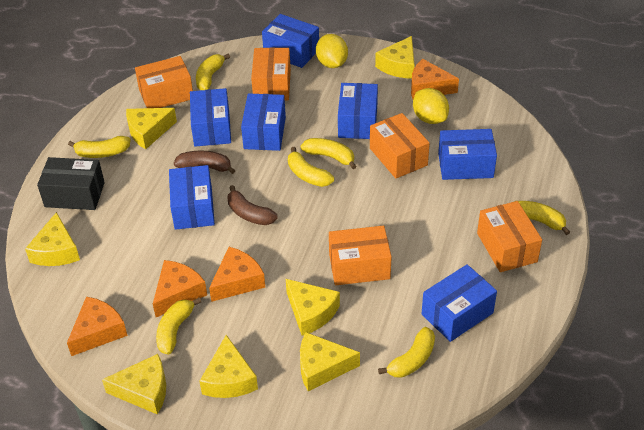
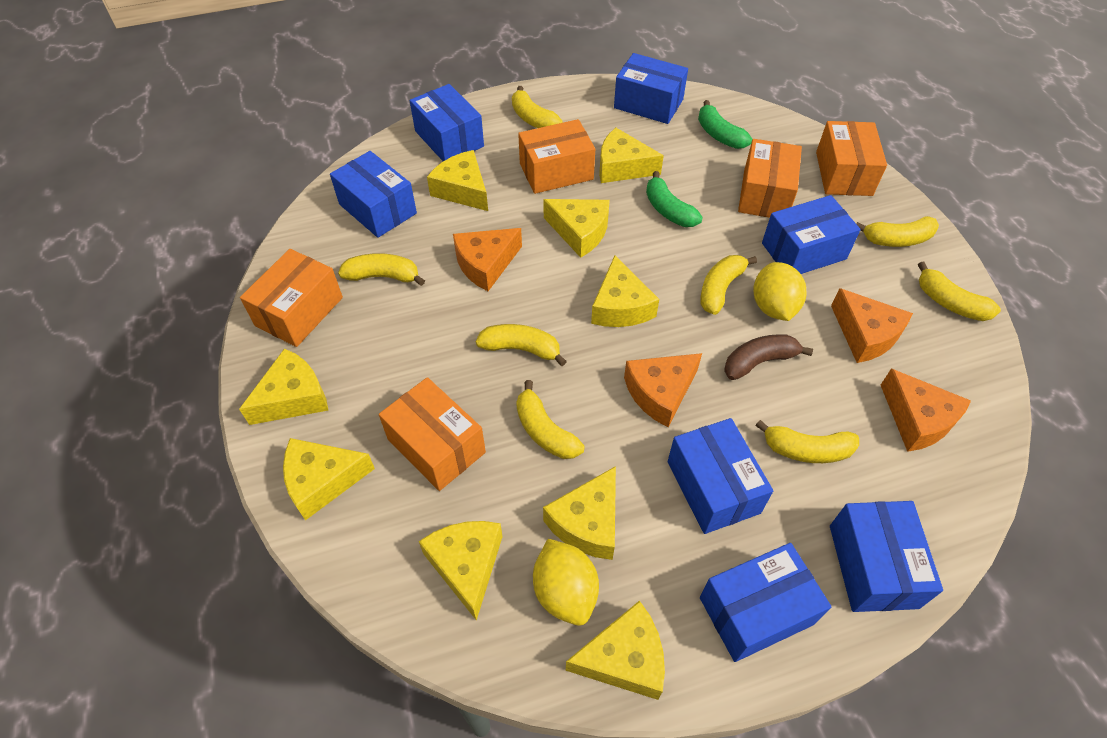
black box: [37,157,105,210] = 1 -> none = 0
brown banana: [174,151,236,174] [228,185,278,225] = 2 -> [724,334,813,380] = 1
green banana: none = 0 -> [646,171,703,227] [698,100,752,149] = 2
yellow banana: [68,136,131,158] [156,297,201,355] [196,54,230,90] [288,147,334,187] [301,138,357,169] [378,327,435,378] [514,201,570,235] = 7 -> [338,253,425,286] [476,324,567,366] [512,86,563,128] [516,380,585,459] [700,255,757,315] [755,420,859,463] [856,216,939,247] [918,262,1001,321] = 8
yellow cheese: [25,212,80,266] [102,354,166,415] [126,108,177,149] [199,335,258,398] [286,279,340,336] [300,332,360,391] [375,36,415,79] = 7 -> [239,348,328,425] [283,438,375,521] [419,521,502,621] [427,150,488,211] [543,199,610,258] [543,466,616,560] [566,600,665,700] [591,255,659,327] [599,128,664,183] = 9

